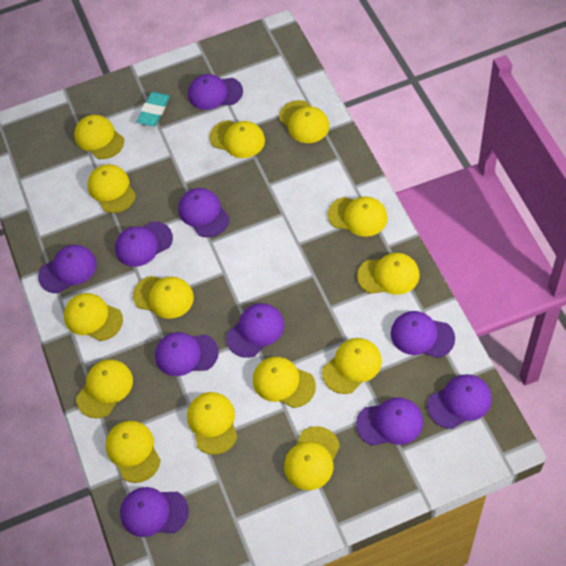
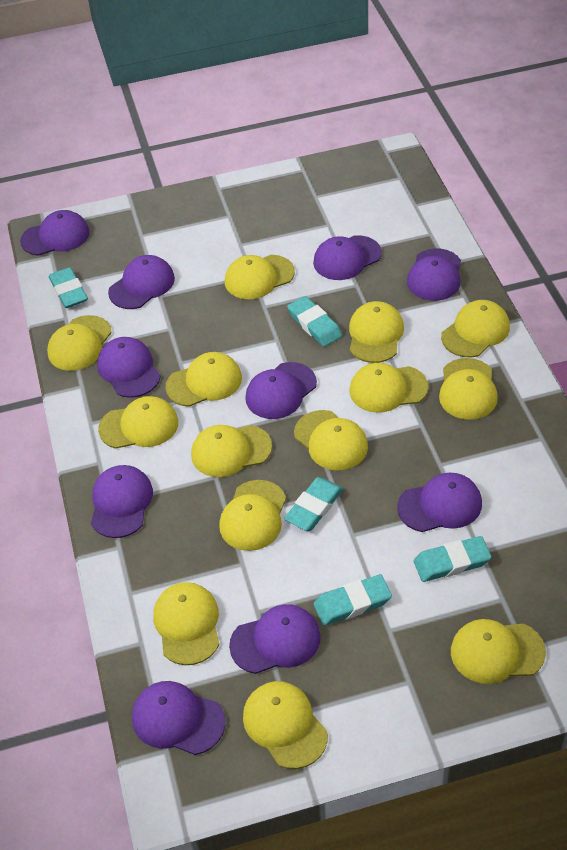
turquoise eraser: [136,92,170,126] = 1 -> [49,267,88,308] [284,477,344,531] [287,296,342,347] [314,574,392,626] [413,536,492,582] = 5

